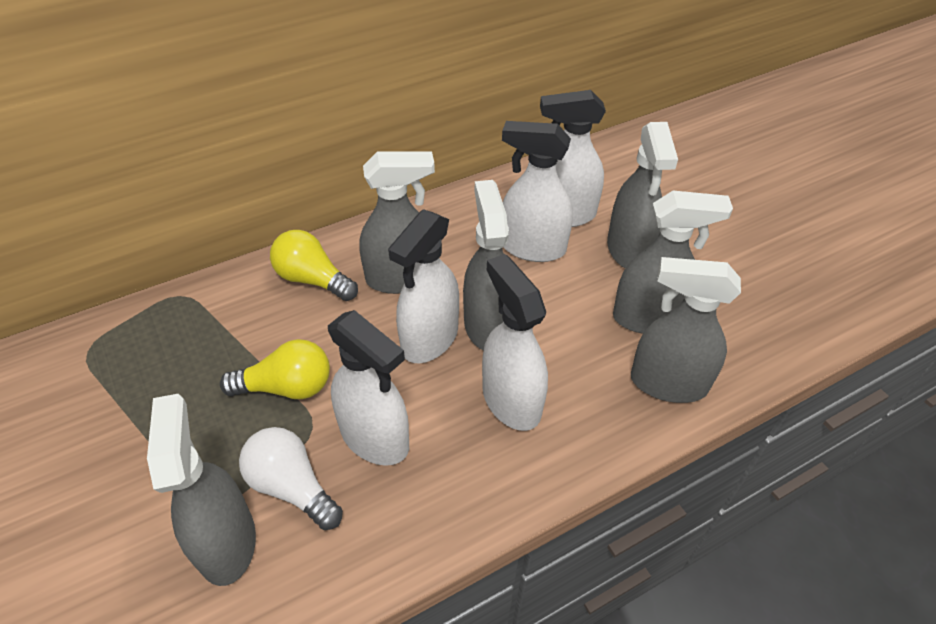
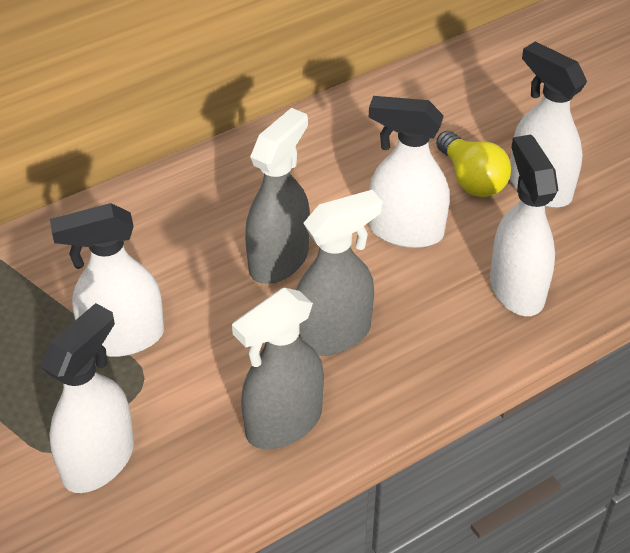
grey spray bottle: [147,394,256,586] [359,151,435,294] [463,180,509,351] [607,122,678,268] [613,191,733,334] [631,257,741,403] = 6 -> [232,287,324,449] [245,108,310,284] [296,189,382,356] = 3
white light bulb: [239,427,343,530] = 1 -> none = 0
yellow light bulb: [220,339,330,399] [270,230,358,301] = 2 -> [436,131,511,197] = 1

